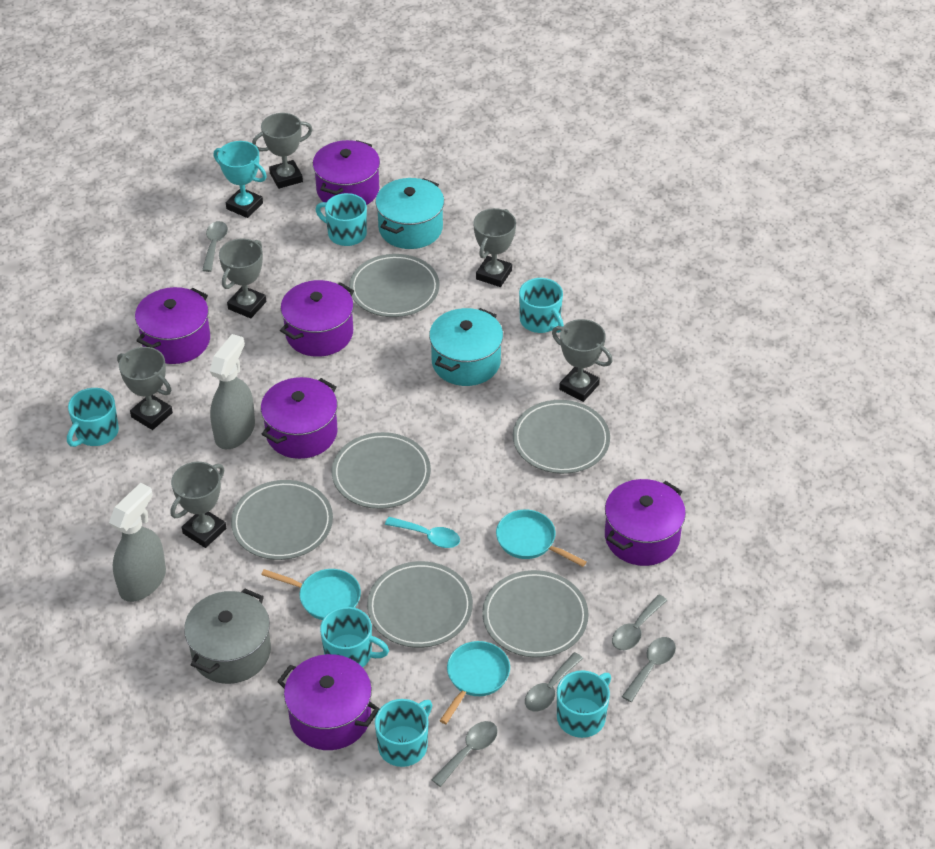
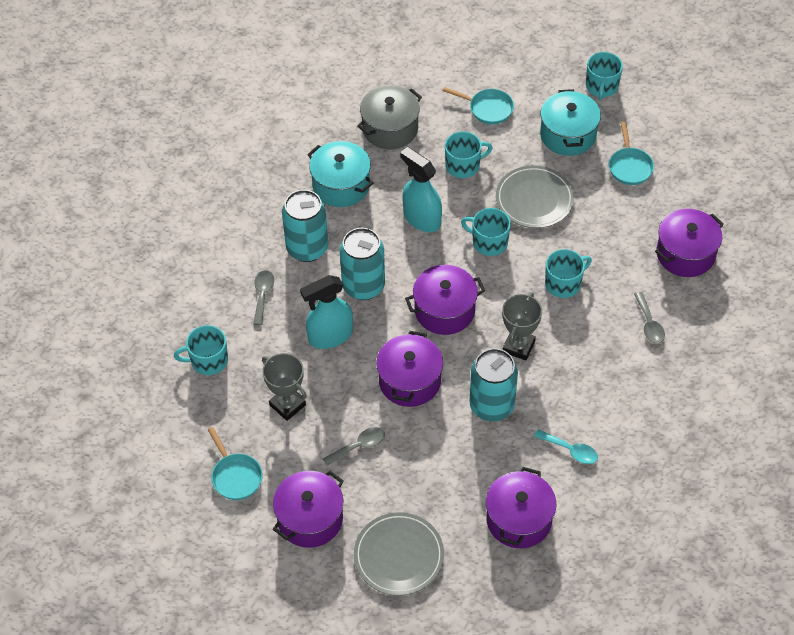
grey plate: [231,480,333,560] [332,432,431,509] [349,254,440,317] [367,561,473,648] [482,570,589,658] [513,400,610,474] = 6 -> [354,512,444,596] [496,165,574,228] = 2
grey spoon: [202,221,228,272] [432,721,498,787] [525,652,583,712] [612,595,667,650] [622,637,676,702] = 5 -> [253,270,274,325] [323,427,385,466] [634,292,665,344] = 3
grey spray bottle: [109,483,166,602] [210,334,255,449] = 2 -> none = 0
grey trophy: [117,347,173,430] [170,462,226,548] [219,239,266,318] [252,113,313,189] [473,208,516,287] [552,319,613,402] = 6 -> [262,353,307,421] [502,292,542,360] = 2
purple pot: [135,287,210,364] [261,377,337,459] [277,654,380,750] [280,280,354,357] [313,140,380,205] [605,479,686,566] = 6 -> [273,471,344,548] [376,331,443,407] [405,265,485,335] [486,467,556,548] [655,209,724,277] = 5
turquoise can: none = 0 -> [282,190,328,262] [340,228,385,300] [470,348,518,421] = 3
turquoise mug: [67,388,119,447] [315,193,367,246] [320,607,389,667] [375,699,432,767] [519,278,564,333] [557,671,611,738] = 6 -> [174,325,228,375] [445,131,493,178] [461,208,511,256] [545,249,592,298] [586,52,623,100] = 5
turquoise spray bottle: none = 0 -> [300,275,353,349] [400,147,442,232] = 2
turquoise trophy: [214,141,267,218] = 1 -> none = 0

